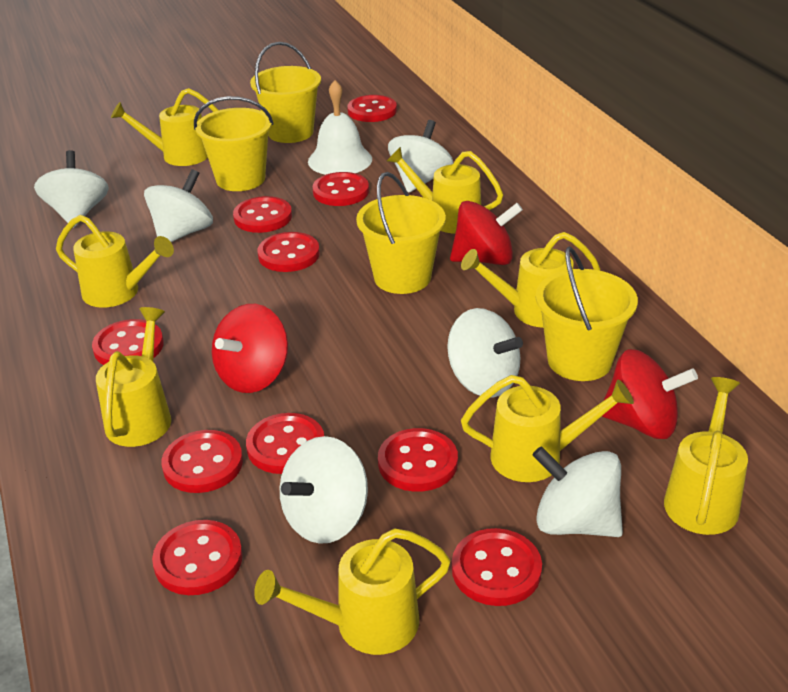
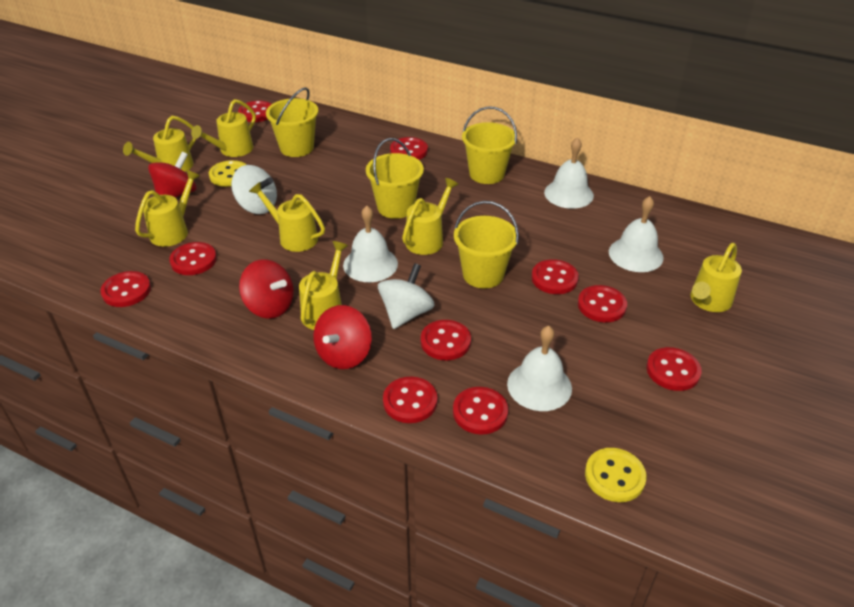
white bell: [308,80,372,175] = 1 -> [343,206,398,282] [507,326,572,411] [544,137,594,209] [609,196,664,272] = 4
white spinning top: [34,150,109,228] [144,169,213,242] [280,436,368,544] [388,120,453,193] [447,308,523,398] [533,446,623,537] = 6 -> [231,165,277,214] [378,263,435,329] = 2
yellow button: none = 0 -> [209,160,246,187] [585,448,647,502] = 2
yellow watering can: [56,215,174,308] [96,307,171,447] [111,88,218,166] [254,528,451,655] [387,146,503,234] [461,232,600,328] [461,375,634,482] [664,377,748,535] = 8 -> [123,116,196,172] [135,170,200,247] [191,99,256,157] [249,182,325,252] [299,241,348,330] [402,178,459,255] [690,243,742,312] = 7

